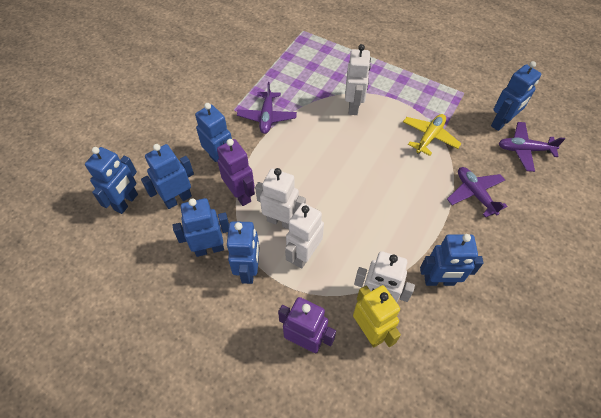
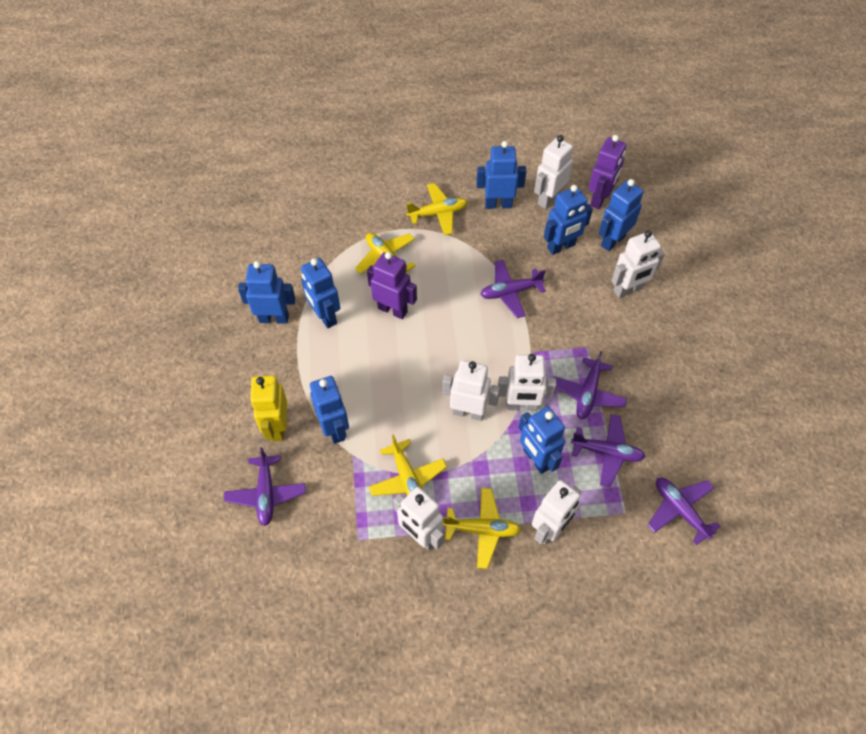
purple plane: [237,82,297,134] [447,167,508,218] [499,122,565,172] = 3 -> [224,447,306,526] [480,260,546,318] [553,351,627,419] [571,414,645,487] [648,478,721,545] = 5
white robot: [255,168,306,229] [285,203,324,269] [345,44,371,115] [354,251,415,302] = 4 -> [393,487,444,550] [443,360,500,421] [498,354,556,411] [532,480,581,545] [534,135,573,209] [612,230,665,298] = 6
yellow plane: [403,114,462,156] = 1 -> [355,233,416,274] [369,434,447,496] [406,183,467,235] [443,488,521,569] = 4

